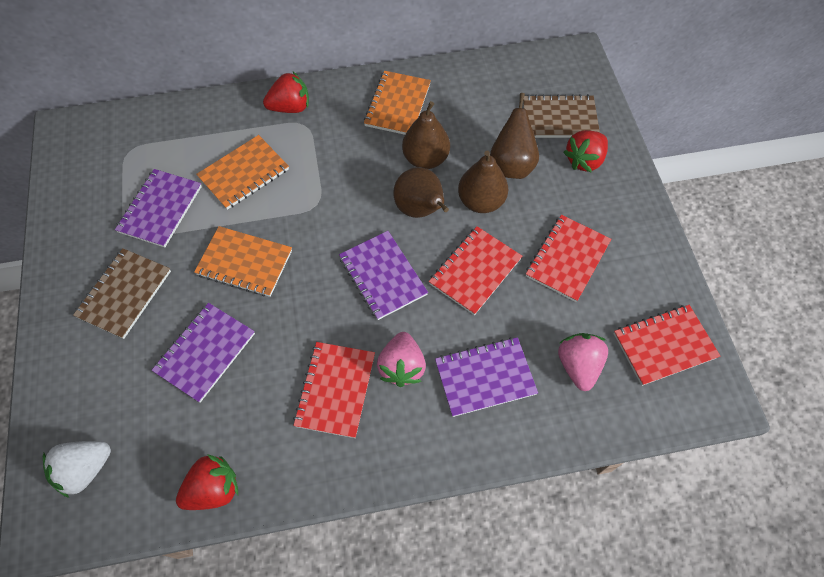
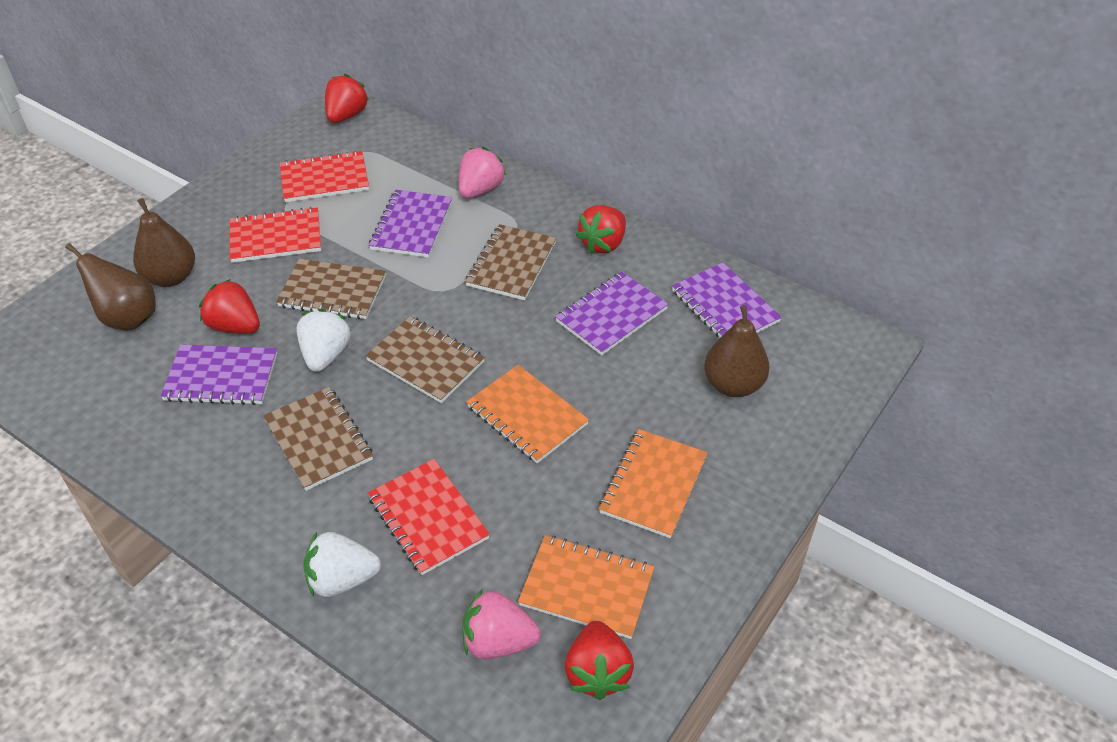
brown notebook: [73,248,171,339] [523,94,600,138] = 2 -> [263,387,373,491] [276,259,386,319] [365,316,485,403] [465,224,556,300] = 4
brown pear: [393,167,449,218] [402,101,450,169] [458,151,508,213] [490,93,539,179] = 4 -> [65,243,156,330] [133,198,195,287] [704,305,770,397] = 3
red notebook: [293,342,375,438] [429,226,522,315] [526,215,611,302] [613,305,720,386] = 4 -> [230,207,321,263] [280,150,369,202] [368,459,490,575] = 3
red strawberry: [176,454,238,510] [263,72,309,113] [564,130,608,172] = 3 -> [199,279,260,334] [325,74,369,123] [565,621,634,700] [576,205,626,254] = 4
white strawberry: [43,441,111,498] = 1 -> [296,309,351,372] [303,532,381,597] = 2

